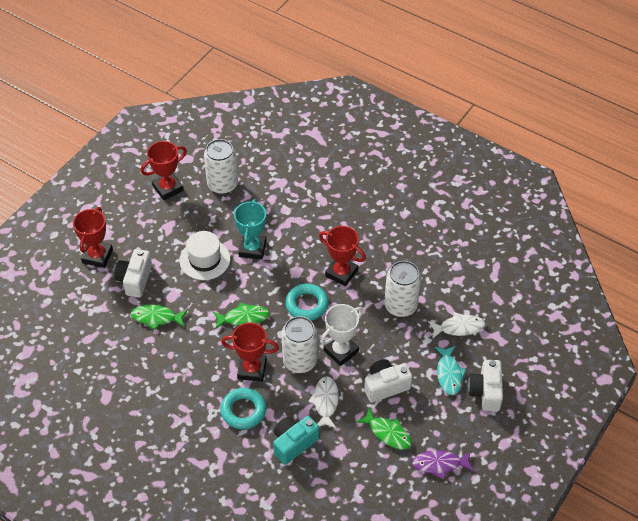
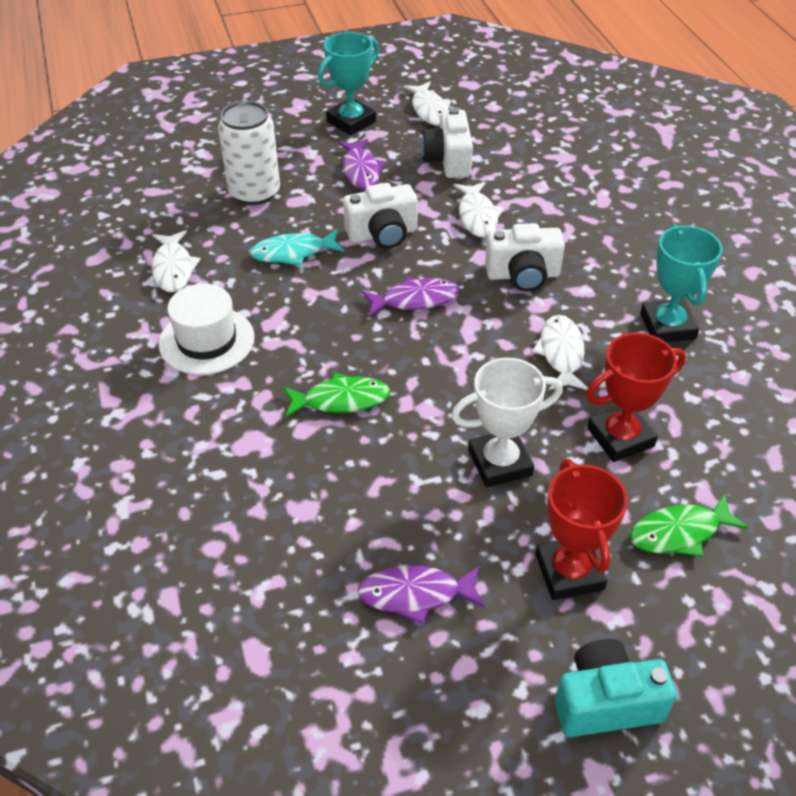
green fish: [131,305,188,330] [213,303,270,329] [356,407,412,450] = 3 -> [283,373,391,418] [630,494,749,557] = 2
purple fish: [412,450,474,479] = 1 -> [338,139,385,189] [357,565,485,624] [362,277,460,317] = 3
red trophy: [73,207,113,268] [141,141,187,200] [221,323,279,382] [319,226,366,286] = 4 -> [536,459,628,600] [586,333,686,462] = 2
turquoise ring: [220,388,266,429] [285,283,328,320] = 2 -> none = 0
turquoise trophy: [234,199,266,260] = 1 -> [318,32,379,135] [640,224,723,342] = 2
white can: [204,139,238,194] [282,316,317,373] [384,261,421,317] = 3 -> [218,101,280,205] = 1
white fish: [308,376,339,429] [428,312,485,339] = 2 -> [152,230,201,292] [403,81,451,125] [454,182,503,238] [532,315,588,390] = 4

